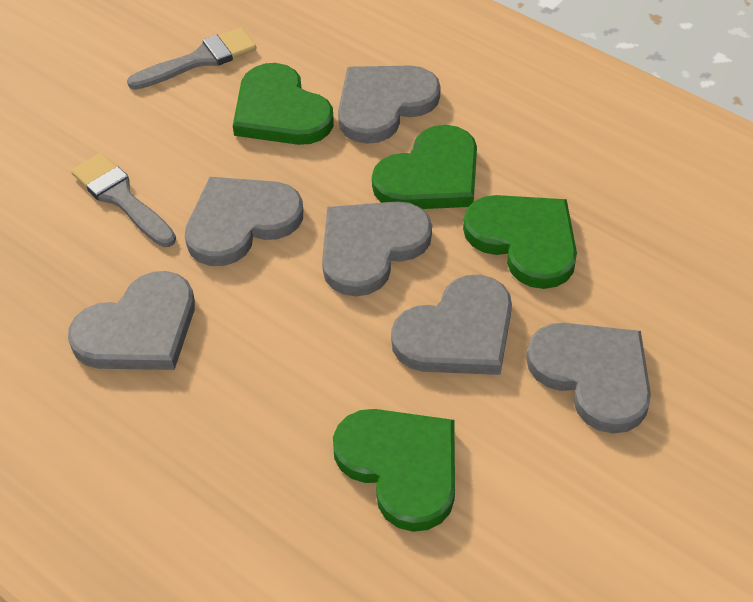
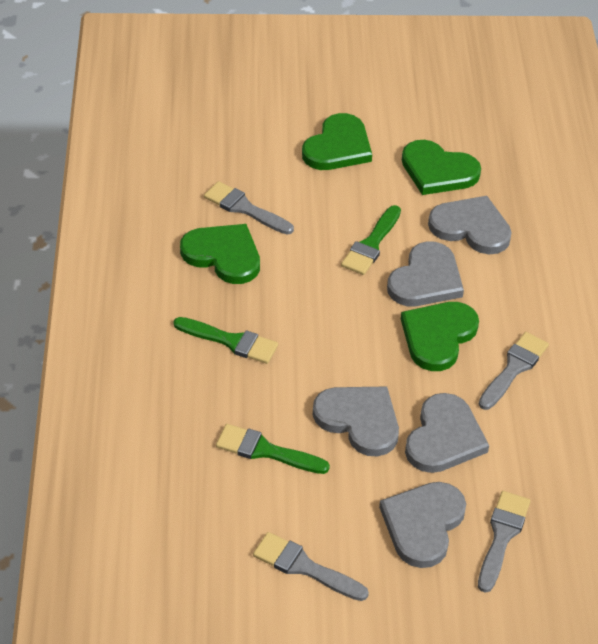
green brush: none = 0 -> [173,317,278,364] [216,424,330,474] [341,205,401,275] = 3
grey brush: [71,153,176,247] [127,28,256,90] = 2 -> [204,181,294,235] [253,532,369,601] [478,491,530,593] [479,332,549,410] = 4
grey heart: [68,271,195,370] [185,177,303,266] [322,201,432,297] [338,65,441,144] [391,275,512,375] [526,323,651,434] = 6 -> [313,387,399,456] [379,482,466,568] [387,241,464,306] [405,393,489,473] [428,196,512,254] = 5

